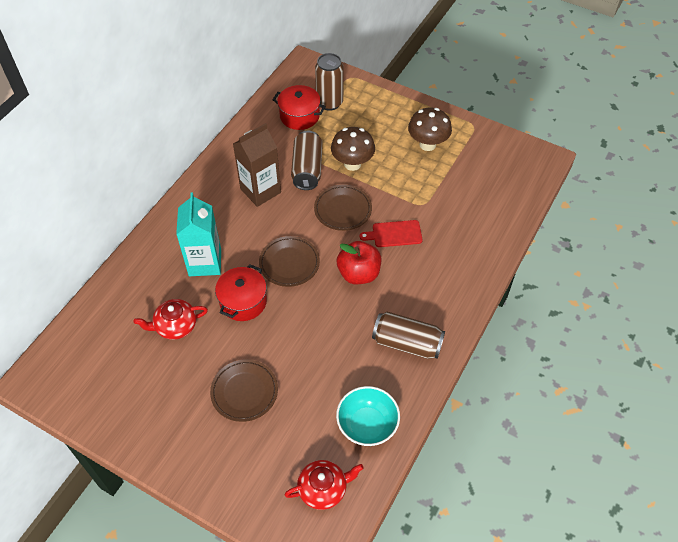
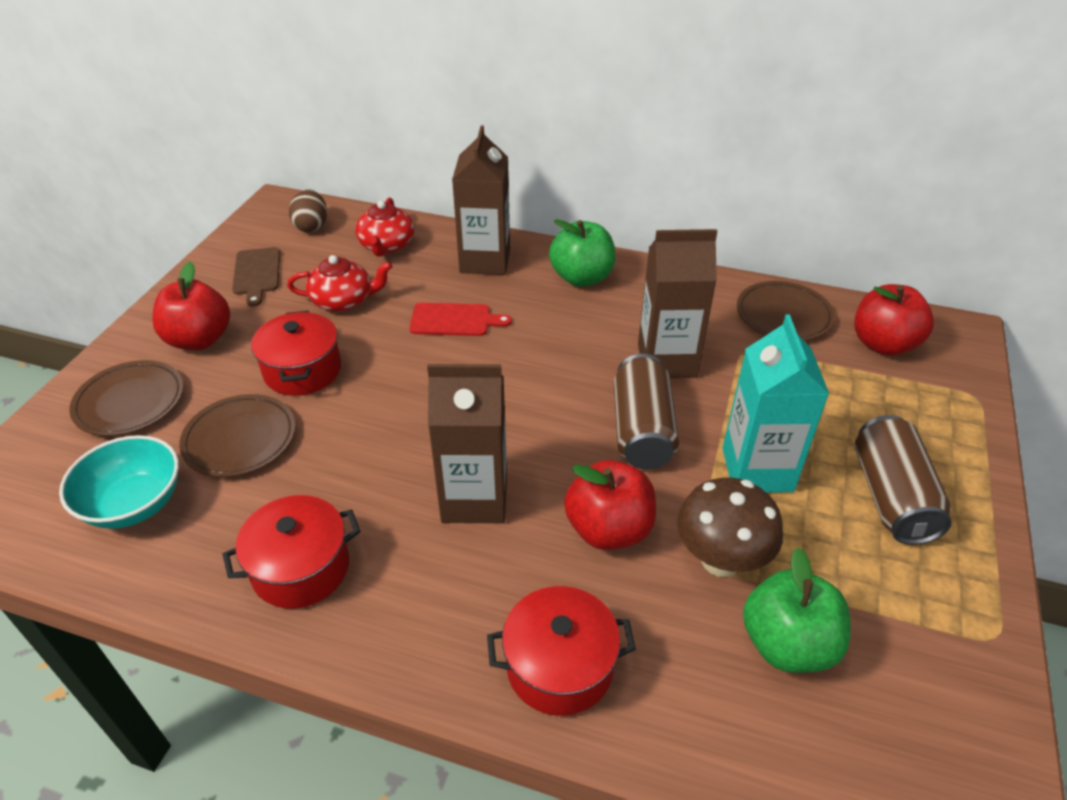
brown can: [291,131,323,190] [315,53,344,111] [372,312,445,359] = 3 -> [614,354,679,470] [855,415,952,545] = 2
brown carton: [233,123,281,207] = 1 -> [427,364,507,523] [452,125,510,275] [638,229,717,378] = 3
brown cutting board: none = 0 -> [232,247,280,307] = 1
brown egg: none = 0 -> [289,189,327,232] = 1
brown mushroom: [331,127,375,171] [408,108,452,151] = 2 -> [677,477,783,577] = 1
green apple: none = 0 -> [549,219,616,287] [743,548,851,673] = 2
red apple: [337,241,381,284] = 1 -> [152,262,230,350] [564,460,656,550] [854,284,934,356] = 3
red pot: [215,264,267,321] [273,85,326,130] = 2 -> [223,495,360,609] [251,310,341,396] [487,586,636,716] = 3

